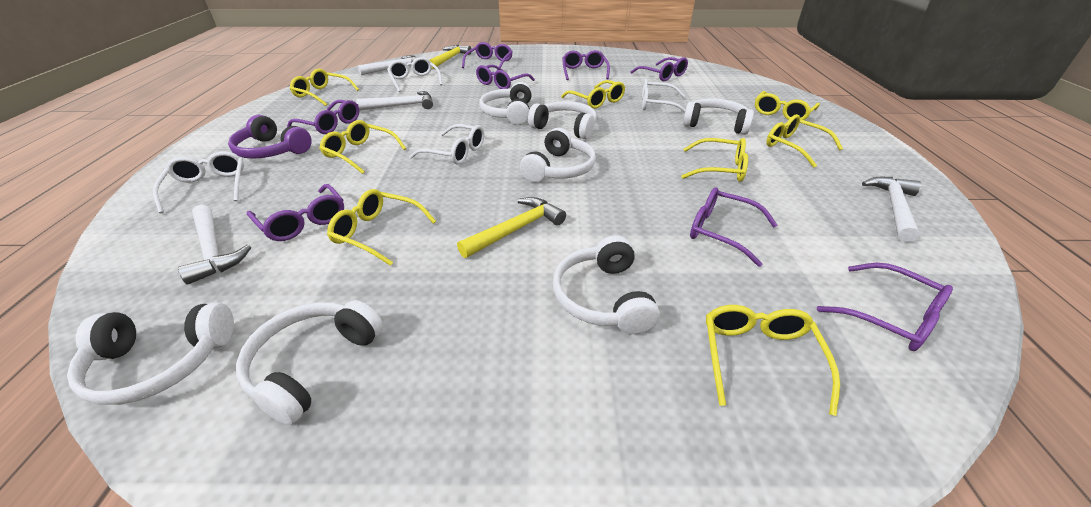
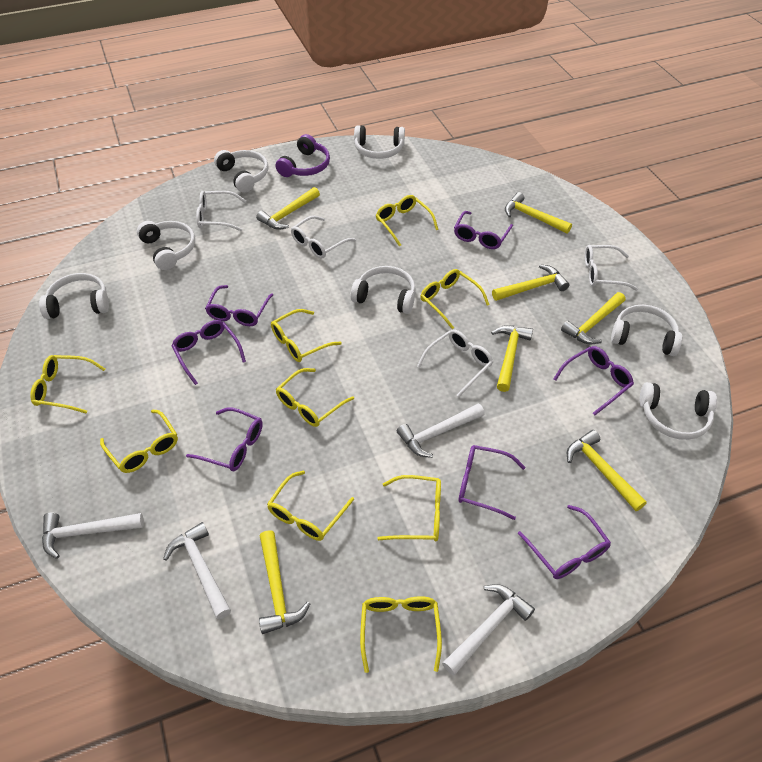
purple glasses: [247,184,344,241] [287,100,359,134] [462,42,513,70] [476,65,535,89] [562,50,610,80] [630,57,688,81] [690,187,777,267] [817,263,953,351] = 8 -> [171,320,246,385] [186,407,263,471] [205,285,273,326] [454,211,513,249] [458,445,525,520] [518,505,611,579] [554,346,634,415] = 7
yellow glasses: [290,69,359,106] [319,120,406,174] [327,189,436,266] [561,80,625,109] [681,138,748,182] [706,305,840,416] [755,91,820,120] [766,114,843,168] = 8 -> [30,355,105,414] [100,409,178,473] [267,470,354,541] [271,309,342,362] [276,368,354,427] [360,596,442,673] [376,195,439,247] [377,475,441,541] [421,269,490,329] = 9
yellow hammer: [429,45,471,69] [457,197,566,258] = 2 -> [256,187,320,230] [259,530,310,634] [491,325,533,392] [492,264,569,301] [505,192,572,234] [561,292,625,344] [567,430,647,511] = 7

